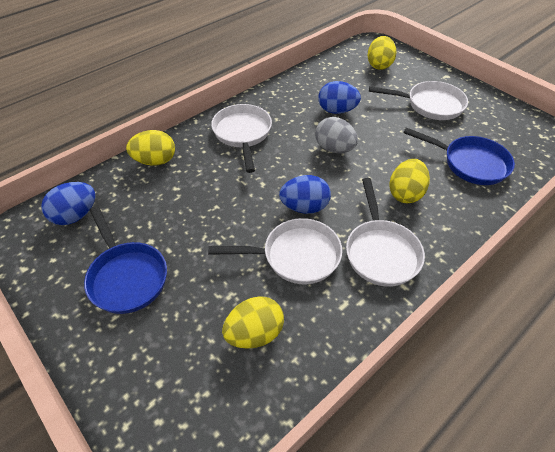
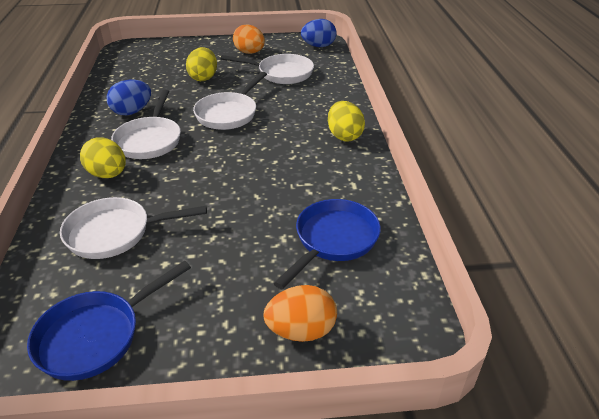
blue egg: [41,182,95,225] [279,175,331,214] [318,81,361,114] = 3 -> [107,80,151,115] [301,19,337,47] = 2
grey egg: [315,117,358,153] = 1 -> none = 0
orange egg: none = 0 -> [233,24,265,54] [263,285,337,342] = 2
yellow egg: [126,130,175,166] [222,296,284,349] [367,36,396,70] [389,159,430,203] = 4 -> [80,137,125,178] [186,47,217,81] [328,101,365,142] = 3

